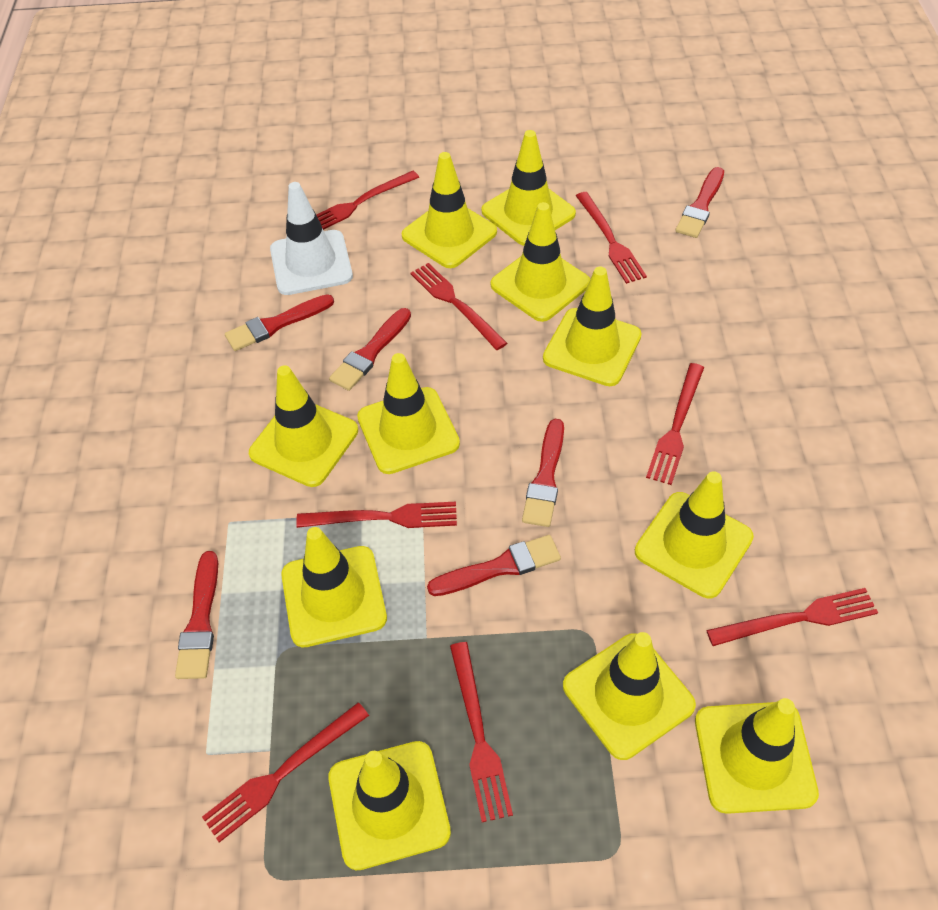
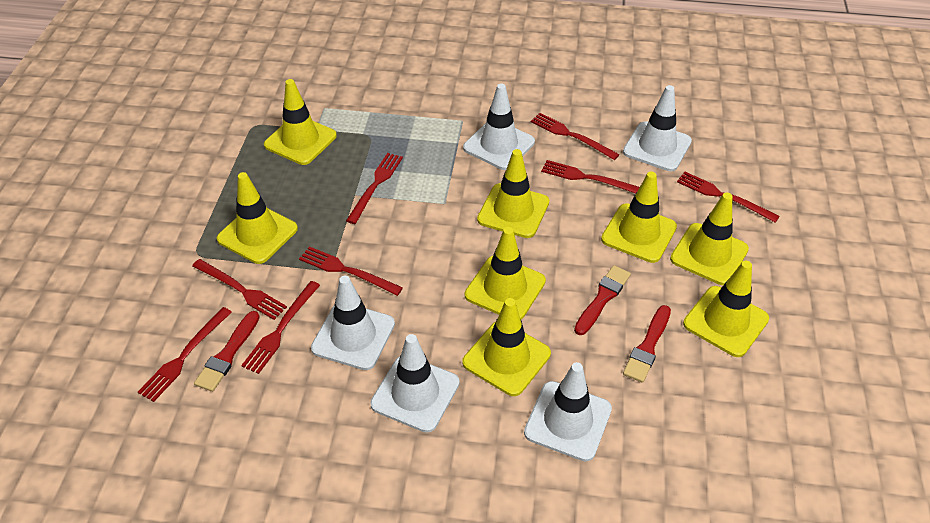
red brush: [175,551,218,679] [225,294,334,351] [329,308,411,391] [427,535,561,596] [522,419,564,527] [675,167,724,238] = 6 -> [194,311,260,392] [574,265,631,335] [623,305,671,383] = 3
white traffic cone: [270,182,353,295] = 1 -> [311,276,395,370] [370,334,460,433] [463,83,535,170] [524,362,612,462] [623,85,692,171] = 5
yellow traffic cone: [249,365,358,487] [281,527,387,647] [328,741,451,870] [357,353,460,474] [401,152,497,268] [481,130,576,246] [490,202,590,322] [543,267,642,386] [563,632,696,760] [635,471,754,598] [695,698,819,814] = 11 -> [217,172,298,264] [264,79,337,165] [462,298,551,396] [465,227,546,320] [477,149,549,238] [601,172,677,263] [670,193,749,285] [683,261,769,357] = 8

